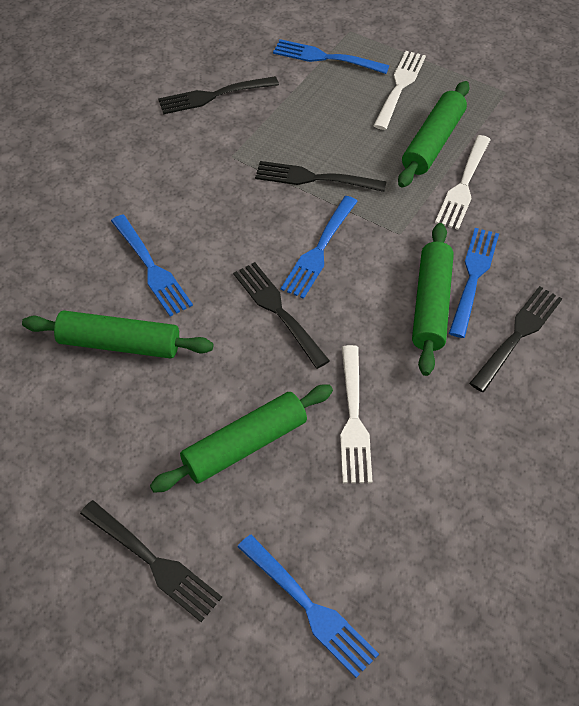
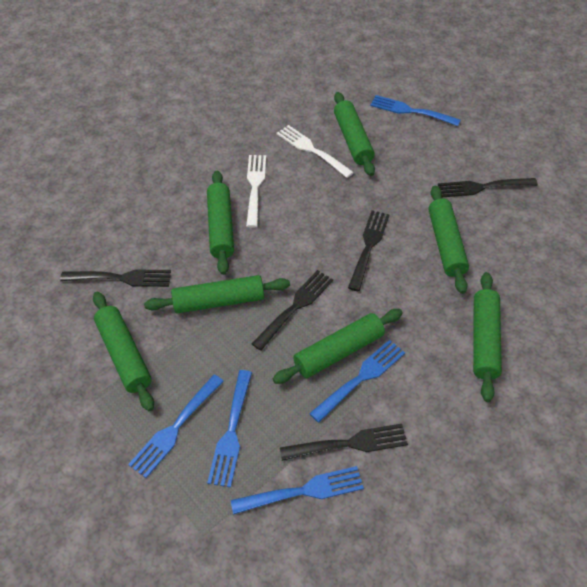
green rolling pin: [22,311,214,359] [150,384,333,493] [398,81,469,188] [412,223,454,376] = 4 -> [93,292,154,411] [144,275,290,313] [207,171,234,275] [273,309,403,384] [334,92,375,176] [428,186,469,294] [473,272,502,402] = 7
white fork: [340,345,373,483] [373,51,426,130] [435,135,491,230] = 3 -> [246,155,266,228] [276,125,354,178] = 2

